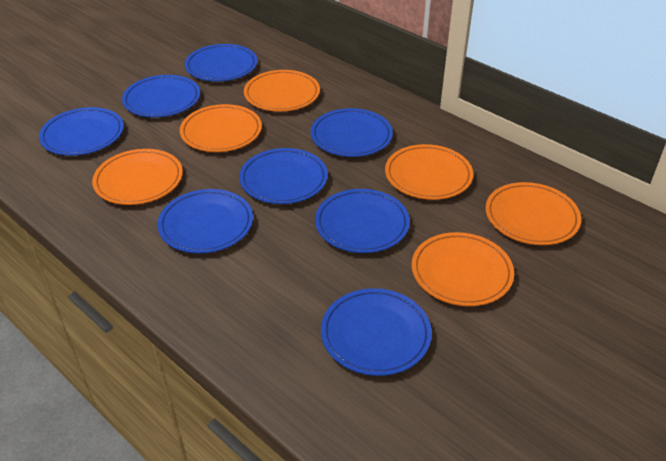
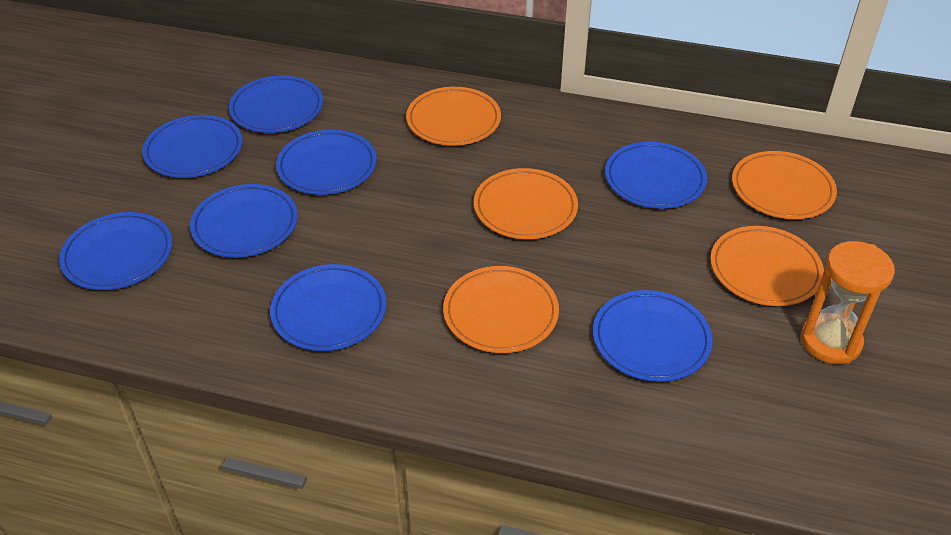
orange hourglass: none = 0 -> [800,241,895,364] = 1
orange plate: [92,149,183,205] [180,104,262,152] [244,70,320,112] [385,144,473,200] [412,232,514,306] [485,182,581,245] = 6 -> [406,87,501,146] [443,266,559,353] [474,168,578,239] [710,226,824,306] [732,151,837,219] = 5

